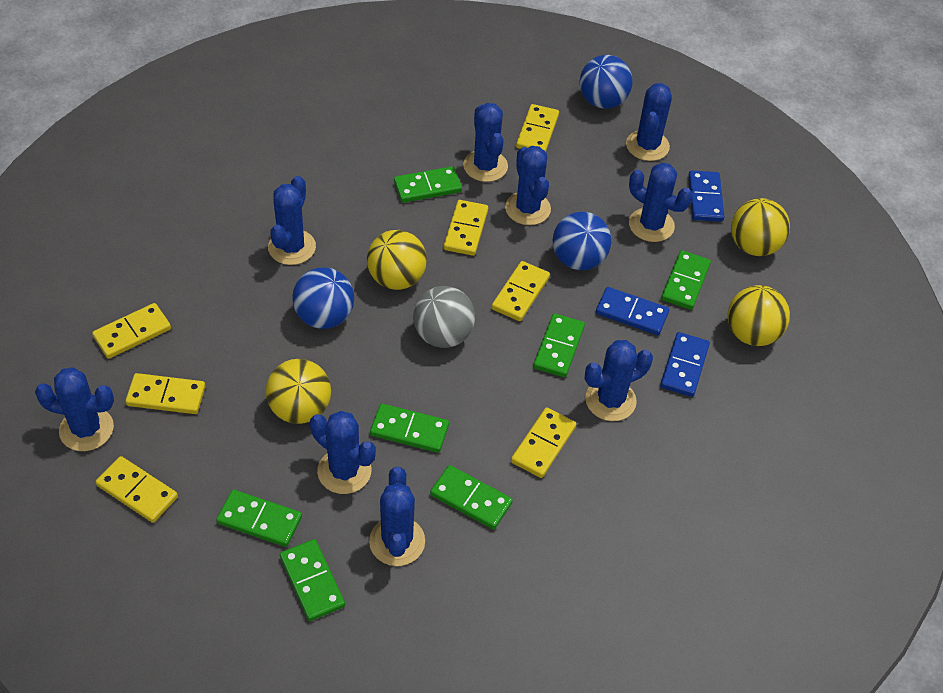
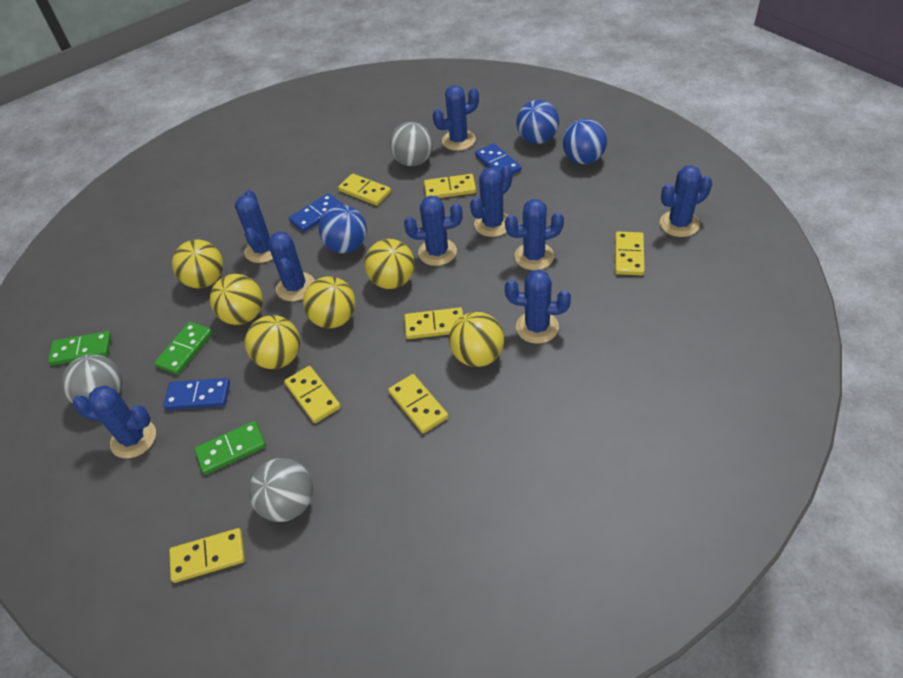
green domino: [216,489,302,547] [280,539,345,621] [370,403,449,453] [394,166,462,203] [430,465,513,529] [533,313,585,377] [661,250,711,310] = 7 -> [48,331,112,365] [154,322,213,375] [194,421,266,475] = 3
grey ball: [413,286,475,348] = 1 -> [61,354,122,403] [249,458,313,522] [390,122,433,166] = 3
yellow ball: [265,359,331,424] [367,230,427,290] [728,285,790,346] [731,198,790,256] = 4 -> [172,240,223,288] [210,274,263,325] [245,315,300,369] [303,276,356,328] [365,239,415,289] [449,312,504,367] = 6

